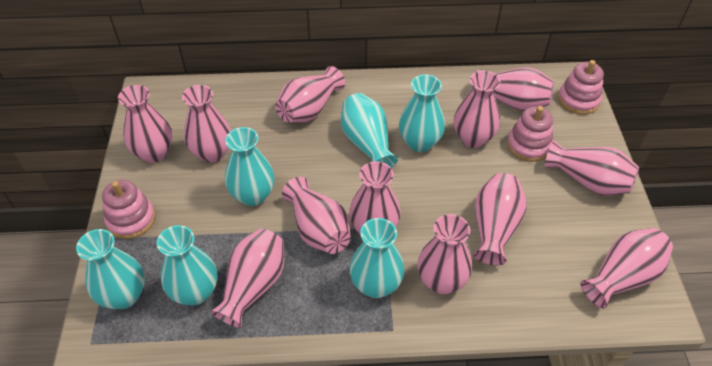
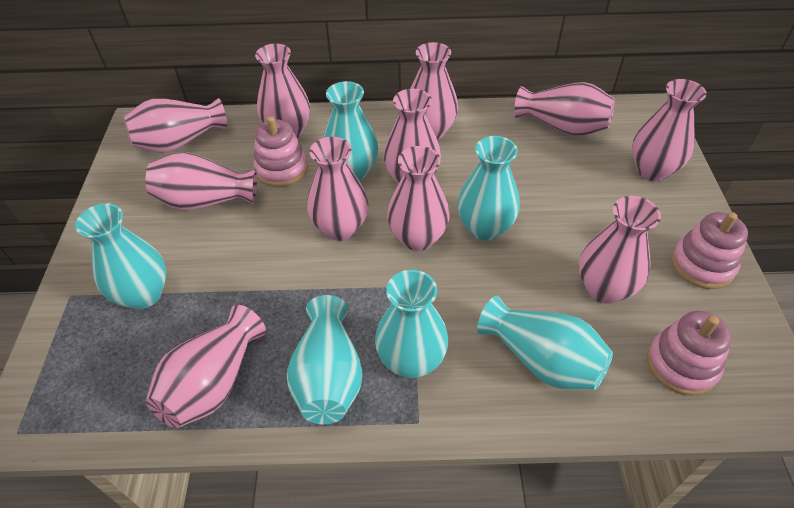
pink vase: [118,85,173,163] [182,85,231,163] [210,228,284,328] [275,66,345,123] [282,177,351,254] [349,161,401,234] [417,214,472,294] [454,71,500,148] [472,67,554,111] [474,173,527,265] [545,141,639,196] [581,228,673,308] = 12 -> [124,98,227,153] [145,152,257,211] [146,305,266,428] [255,44,310,138] [307,137,369,241] [384,89,441,184] [387,146,450,251] [410,42,458,140] [514,82,615,136] [579,196,661,304] [632,79,707,181] = 11

